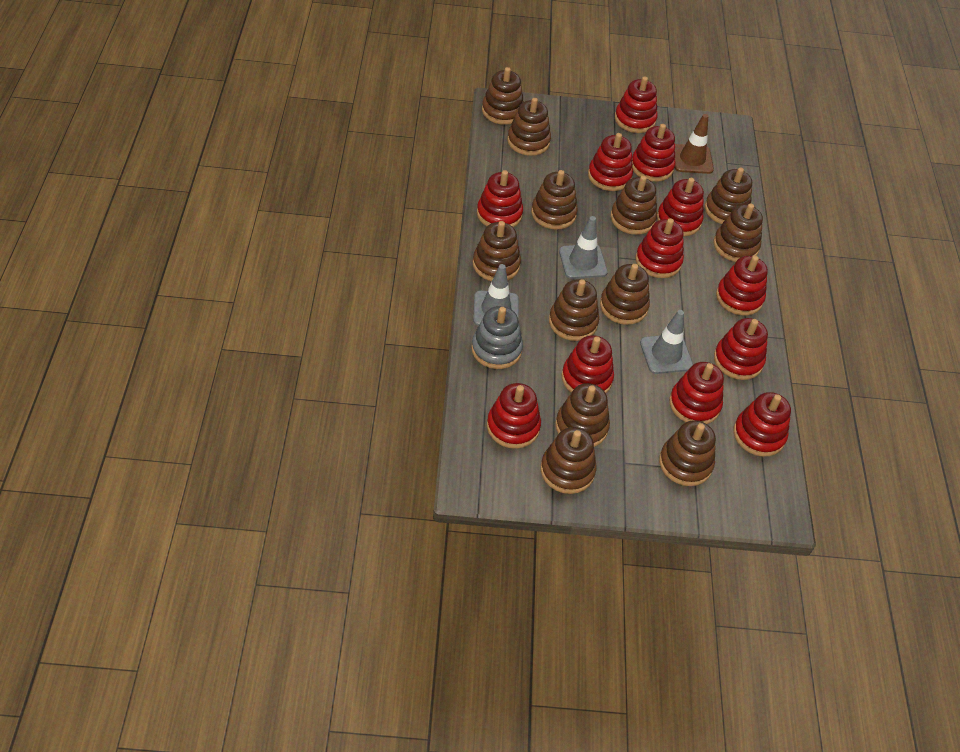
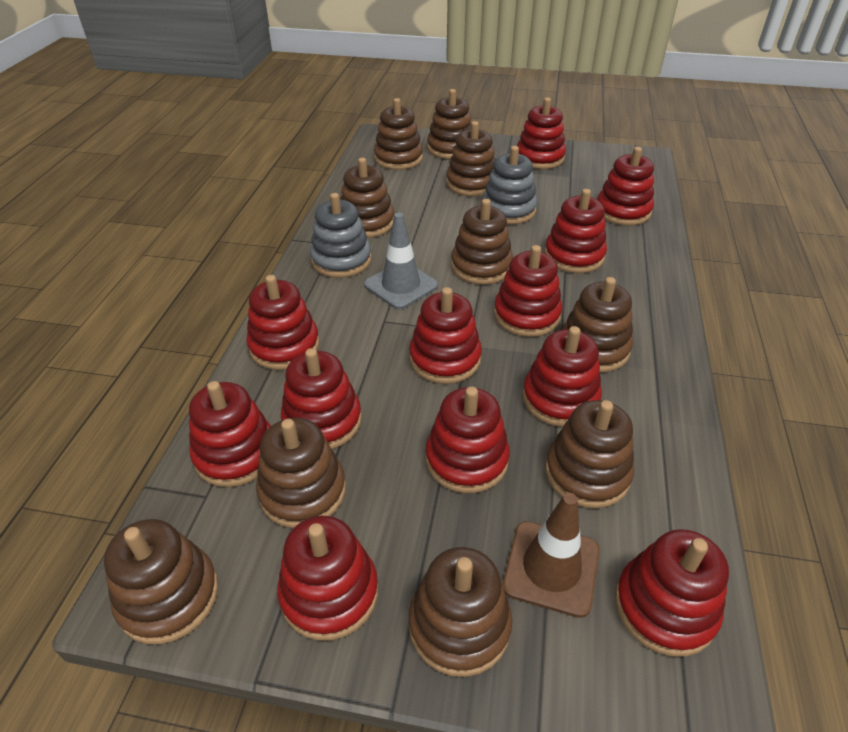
brown stacking toy: [473,221,521,281] [482,67,524,125] [507,98,551,156] [531,170,578,230] [541,427,597,494] [549,279,599,341] [555,383,610,447] [600,264,650,325] [610,176,657,235] [659,420,716,486] [705,168,752,224] [713,203,763,262] = 12 -> [104,519,218,644] [256,418,346,528] [340,158,394,238] [374,98,423,170] [409,547,512,677] [427,89,471,159] [446,121,496,196] [451,199,513,285] [545,400,634,508] [562,277,633,372] = 10
grey stacking toy: [471,306,523,369] = 1 -> [310,193,372,278] [482,146,537,224] = 2
grey traffic cone: [473,264,519,326] [559,216,608,279] [640,310,693,374] = 3 -> [364,213,438,309] = 1

